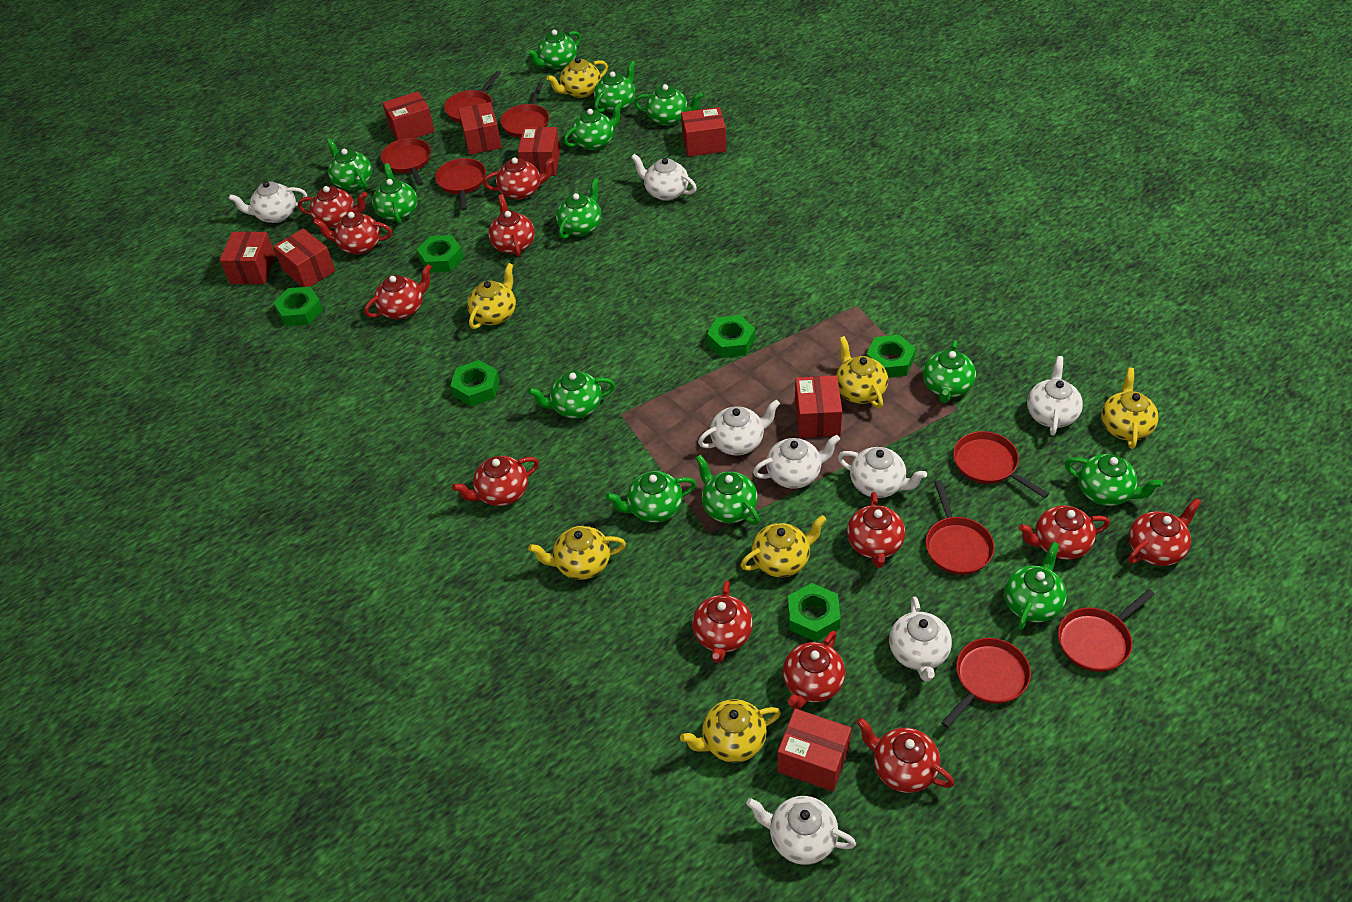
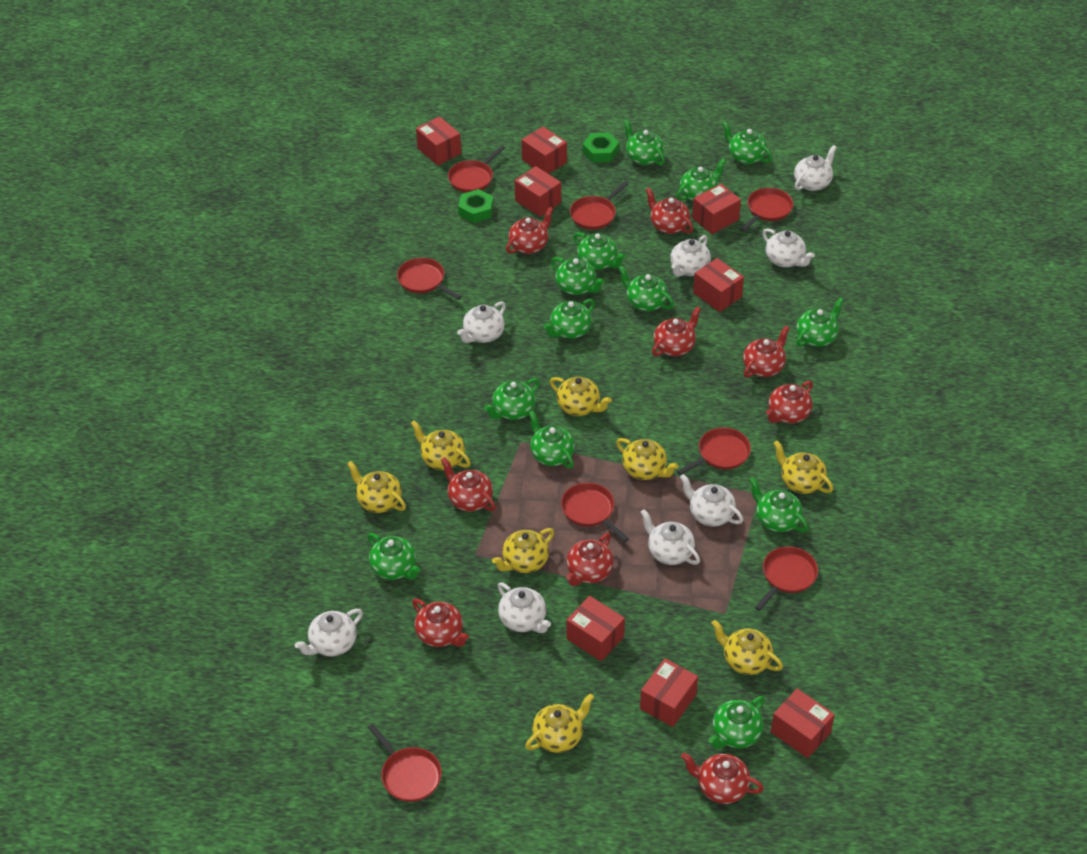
green nut: [274,287,323,326] [417,235,464,273] [450,360,500,406] [707,315,755,358] [788,583,840,642] [866,335,916,378] = 6 -> [458,189,494,223] [583,133,619,163] = 2
red teapot: [298,186,368,228] [313,212,392,254] [364,264,432,319] [452,456,539,506] [483,157,555,200] [488,194,535,257] [692,580,753,663] [783,631,846,709] [847,492,905,568] [856,718,954,793] [1018,505,1110,560] [1128,498,1201,566] = 12 -> [412,598,469,647] [441,457,496,511] [506,207,554,254] [566,533,614,586] [645,187,693,234] [652,306,701,356] [681,753,764,804] [743,326,789,378] [766,381,813,423] = 9
yellow teapot: [467,263,516,329] [528,526,626,580] [546,57,608,98] [680,699,781,763] [740,515,826,577] [836,336,888,409] [1101,368,1158,449] = 7 -> [347,461,406,513] [410,421,471,470] [492,528,554,573] [525,694,594,753] [550,377,612,416] [616,438,678,480] [711,620,783,675] [773,441,833,494] = 8

